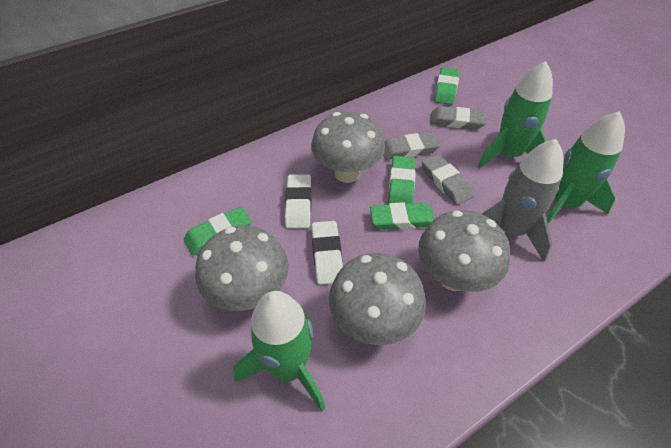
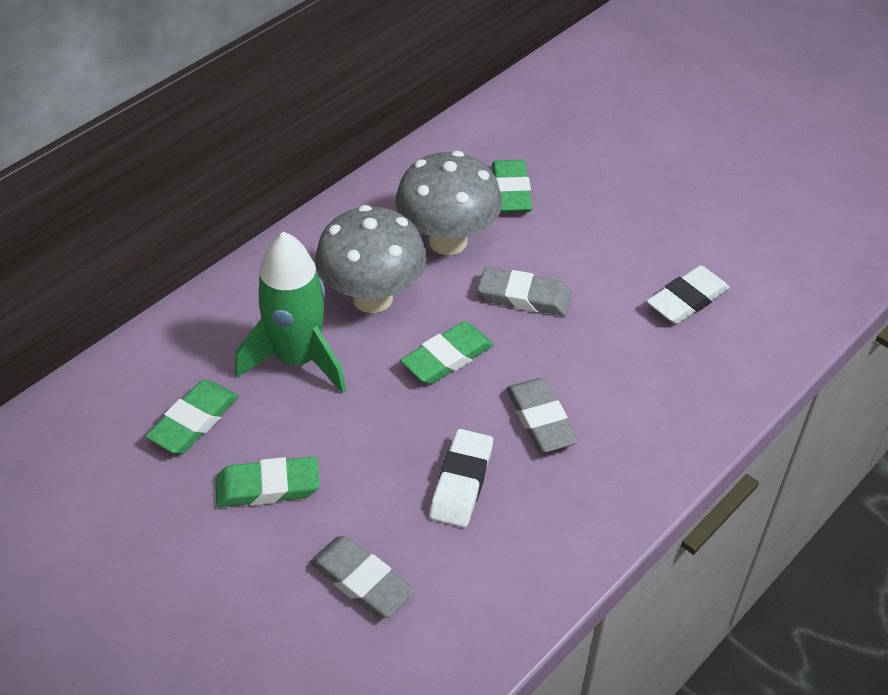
green rocket: [233,291,325,411] [477,61,553,169] [547,111,625,224] = 3 -> [235,232,346,393] = 1
grey mushroom: [195,226,289,311] [311,112,385,183] [329,253,426,345] [418,210,510,292] = 4 -> [315,205,427,313] [395,151,502,255] = 2
grey rocket: [482,139,563,262] = 1 -> none = 0

